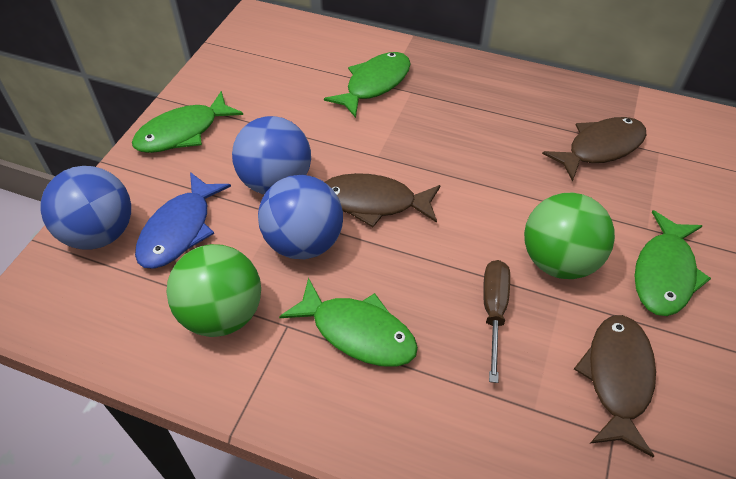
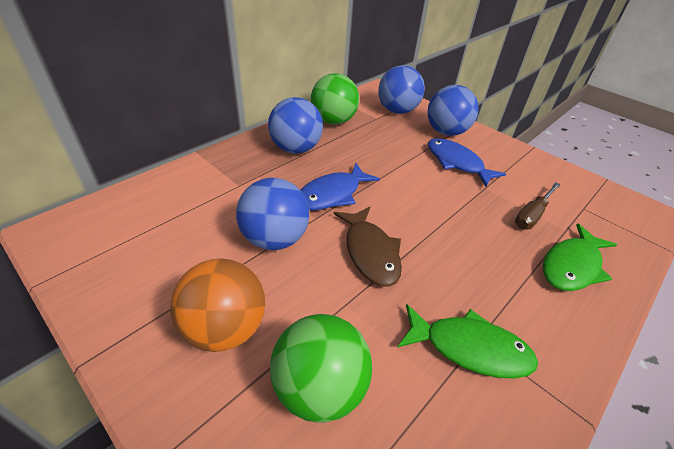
blue ball: [40,166,131,249] [232,116,311,195] [258,175,343,259] = 3 -> [236,178,309,250] [268,97,323,154] [378,65,425,114] [427,85,479,136] = 4
blue fish: [135,172,231,269] = 1 -> [301,163,380,210] [428,138,506,187] = 2
brown fish: [325,173,440,227] [542,117,646,182] [574,315,656,457] = 3 -> [334,206,402,287] = 1
green fish: [132,91,243,153] [279,278,418,367] [324,52,411,118] [635,210,711,316] = 4 -> [398,304,538,378] [543,223,617,291] = 2
orange ball: none = 0 -> [170,258,265,352] = 1

